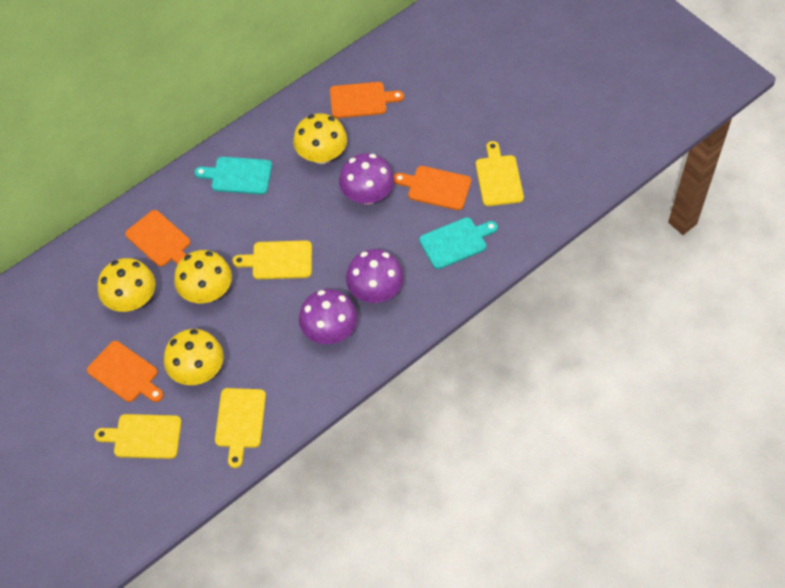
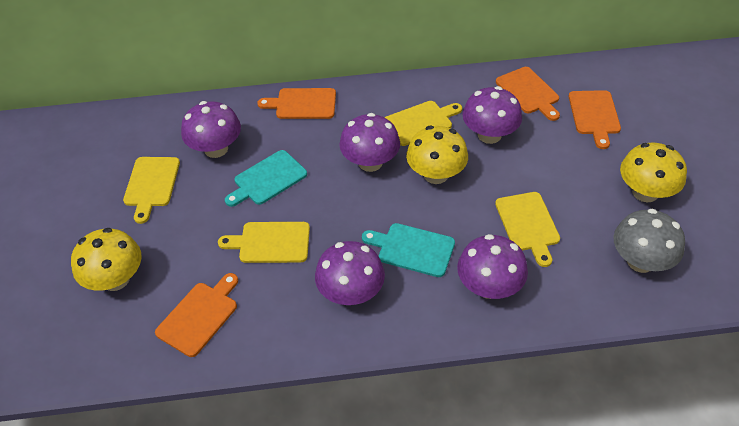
grey mushroom: none = 0 -> [613,209,685,273] = 1
purple mushroom: [299,289,358,344] [339,153,394,204] [346,249,404,303] = 3 -> [181,101,241,158] [315,241,385,305] [339,113,400,172] [457,234,528,299] [463,86,522,144] = 5
yellow mushroom: [98,258,156,312] [164,329,224,385] [174,250,232,303] [293,113,347,164] = 4 -> [71,228,141,291] [406,126,468,184] [620,142,687,202] = 3

